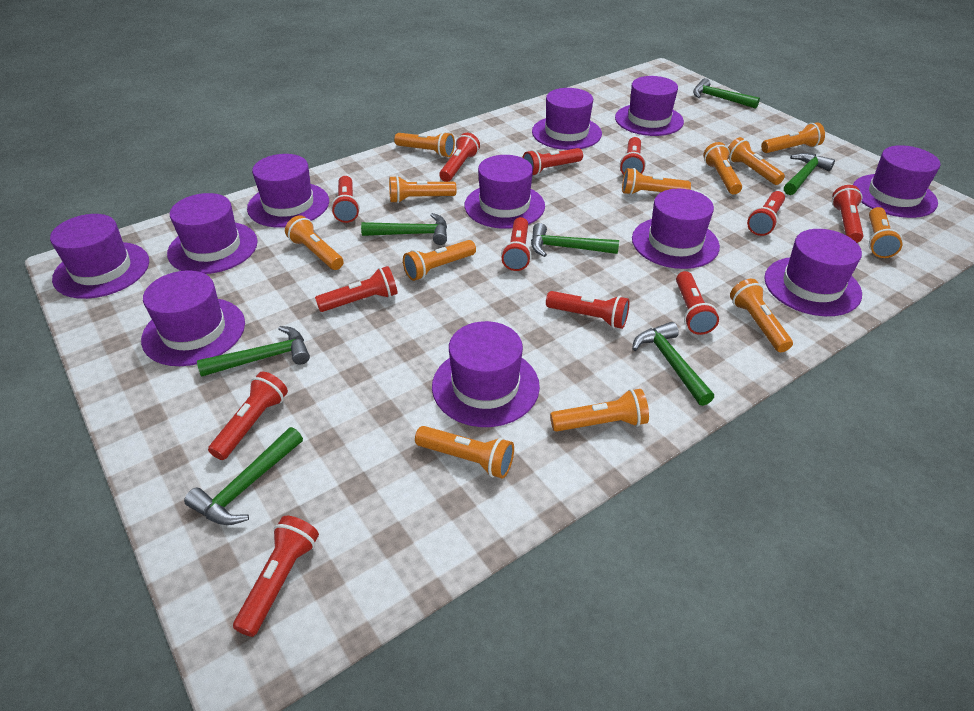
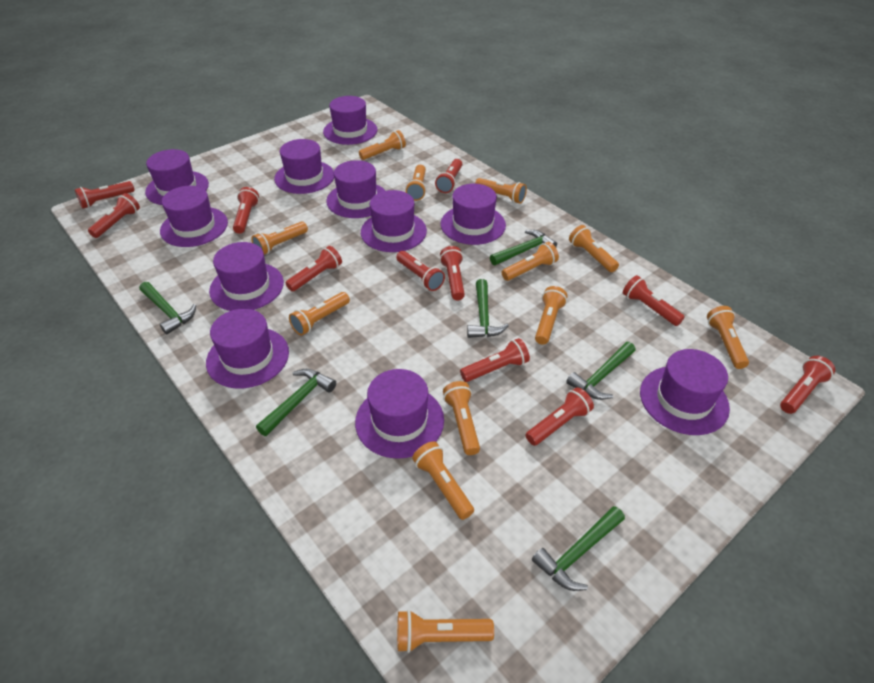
green hammer: [184,427,303,525] [197,326,310,377] [361,213,447,245] [531,223,619,257] [632,322,714,406] [693,78,760,109] [784,153,835,195] = 7 -> [139,282,196,334] [256,369,336,436] [467,279,509,338] [490,230,557,265] [532,506,625,591] [566,342,636,400] = 6
red flashlight: [208,372,288,460] [233,516,319,637] [315,266,398,312] [331,176,360,223] [439,133,480,182] [501,217,531,271] [522,148,583,176] [546,291,629,329] [620,137,646,175] [676,271,719,335] [747,191,785,236] [832,185,863,243] = 12 -> [75,181,135,209] [88,193,140,238] [233,187,259,234] [286,246,342,292] [396,251,445,291] [435,159,462,193] [440,246,465,300] [460,338,530,382] [526,387,594,446] [623,275,685,326] [780,356,835,414] = 11

